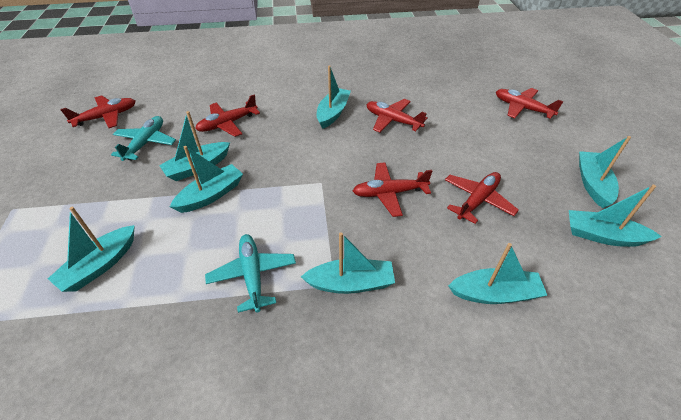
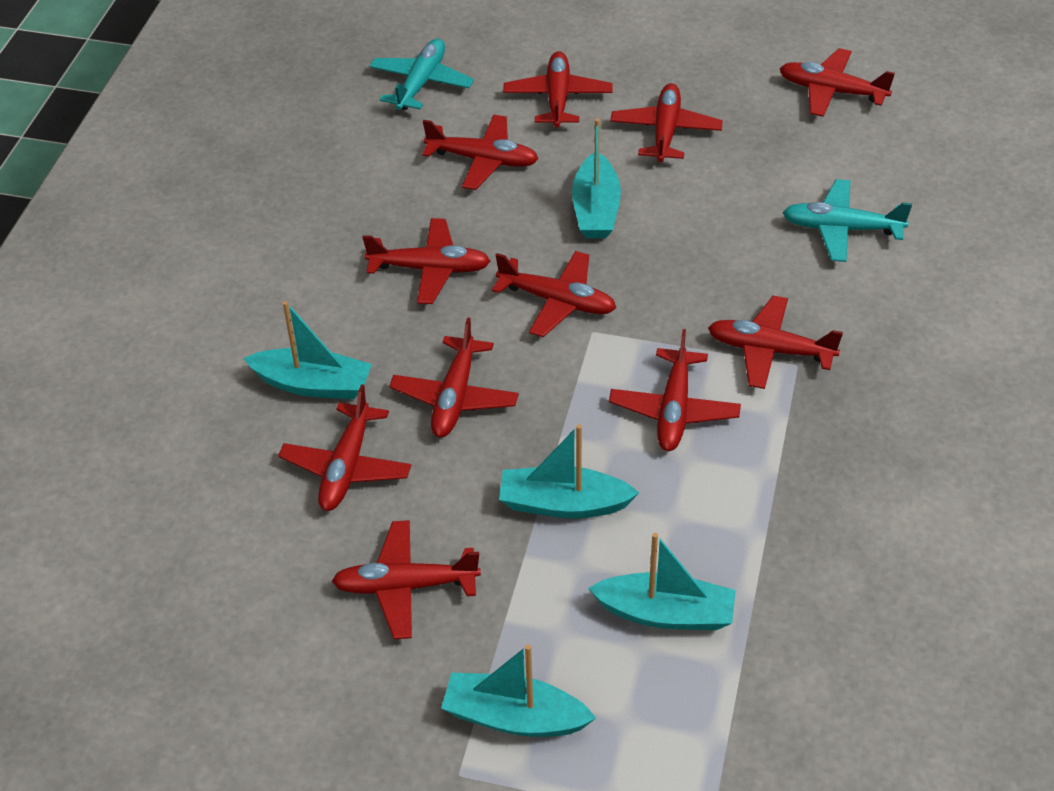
red plane: [60,95,135,128] [195,94,260,137] [353,162,432,217] [366,99,428,132] [445,172,519,224] [496,88,564,119] = 6 -> [278,384,411,511] [332,520,481,639] [362,218,490,304] [389,317,519,437] [422,115,539,190] [492,251,616,337] [503,51,613,128] [609,329,741,451] [610,83,723,162] [708,296,843,389] [780,48,895,117] = 11
turquoise boat: [48,207,135,292] [159,111,230,181] [170,146,243,213] [301,232,395,294] [317,65,351,129] [448,243,547,304] [569,185,662,247] [579,136,631,208] = 8 -> [243,301,372,399] [441,644,596,737] [499,424,639,518] [572,118,621,238] [588,533,736,630] = 5

